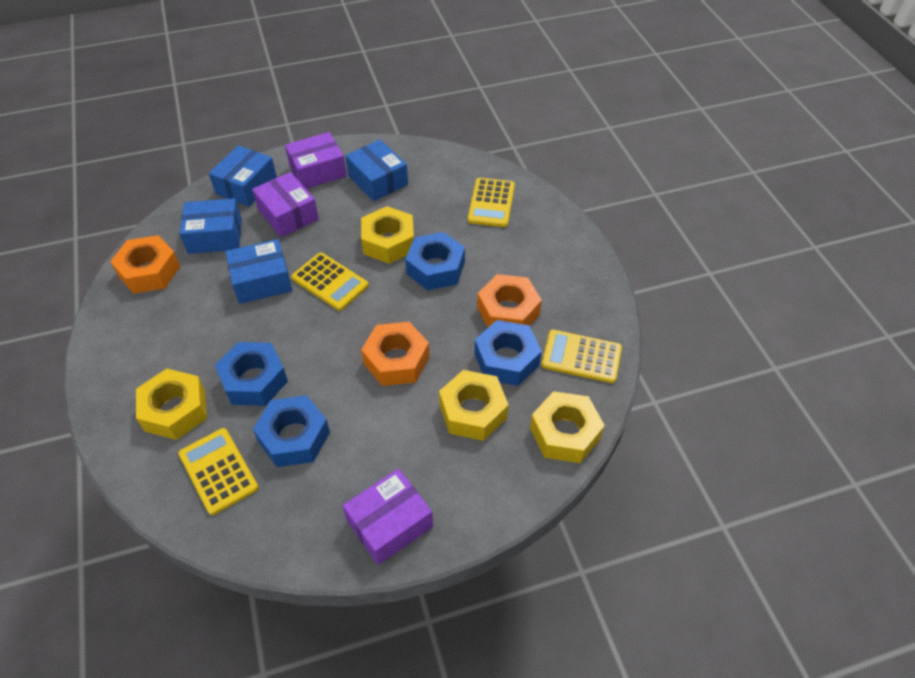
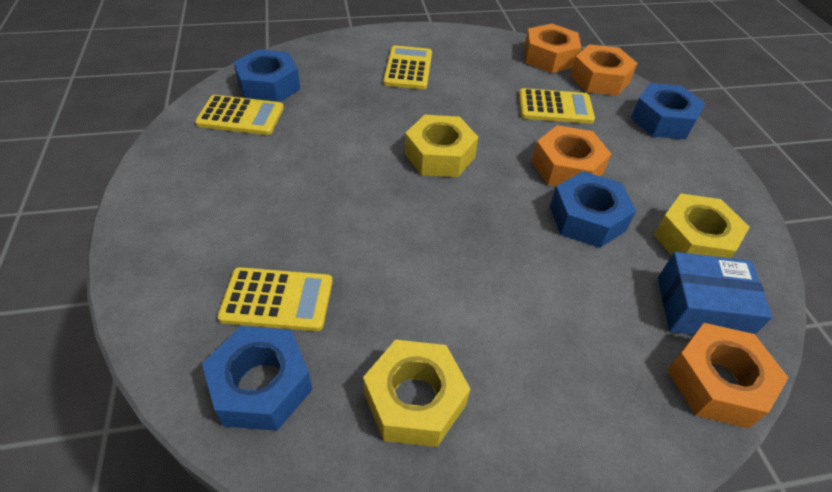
blue box: [179,198,242,254] [209,145,277,207] [226,239,292,304] [345,140,408,201] = 4 -> [658,252,773,335] = 1
orange nut: [110,235,180,294] [361,322,430,386] [477,274,542,327] = 3 -> [524,24,582,73] [532,125,611,187] [570,44,637,96] [667,323,789,428] = 4
purple box: [252,172,319,237] [285,132,347,189] [343,469,433,565] = 3 -> none = 0
yellow nut: [136,369,207,440] [361,206,414,264] [439,370,509,441] [530,391,605,463] = 4 -> [363,340,470,447] [405,115,478,177] [654,194,750,258] = 3

